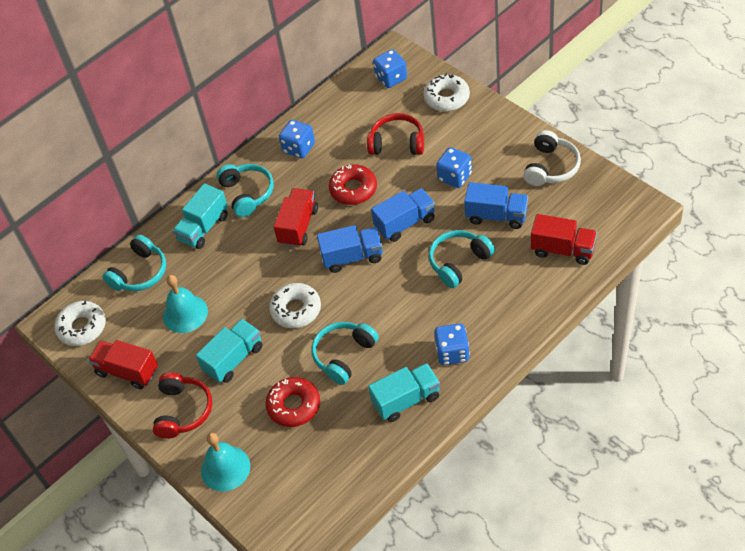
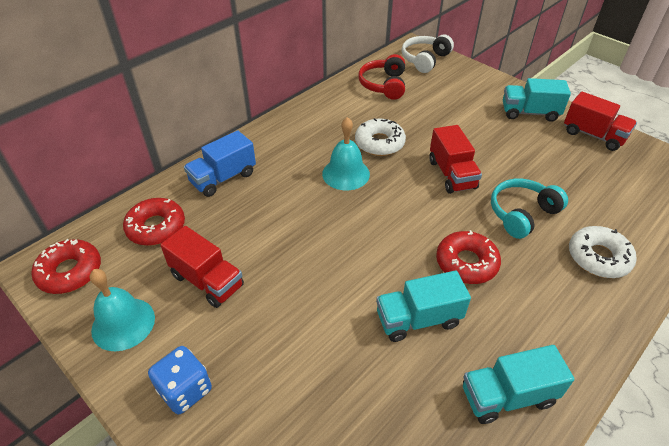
blue dice: [279,120,315,158] [373,49,407,88] [434,323,470,365] [436,147,472,188] = 4 -> [148,346,212,414] = 1
blue truck: [317,225,383,273] [371,188,435,242] [464,182,528,229] = 3 -> [184,130,256,197] = 1
red donut: [266,377,320,427] [329,165,377,205] = 2 -> [31,239,101,294] [123,198,185,246] [436,230,501,284] = 3
red headphones: [153,372,212,439] [367,113,424,155] = 2 -> [358,54,405,100] = 1
turquoise headphones: [102,234,166,291] [216,164,274,217] [311,322,379,385] [429,230,495,288] = 4 -> [491,179,568,239] = 1
white donut: [54,301,106,346] [269,283,321,328] [423,74,470,112] = 3 -> [355,118,406,156] [569,226,637,278] = 2

